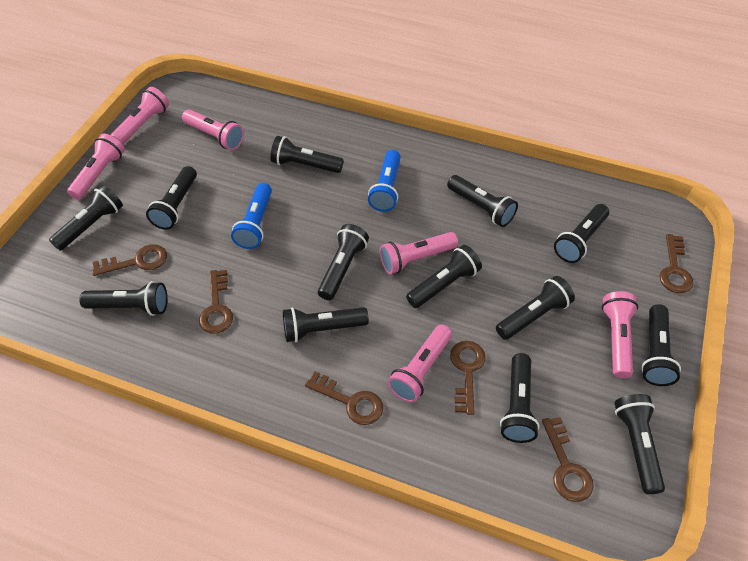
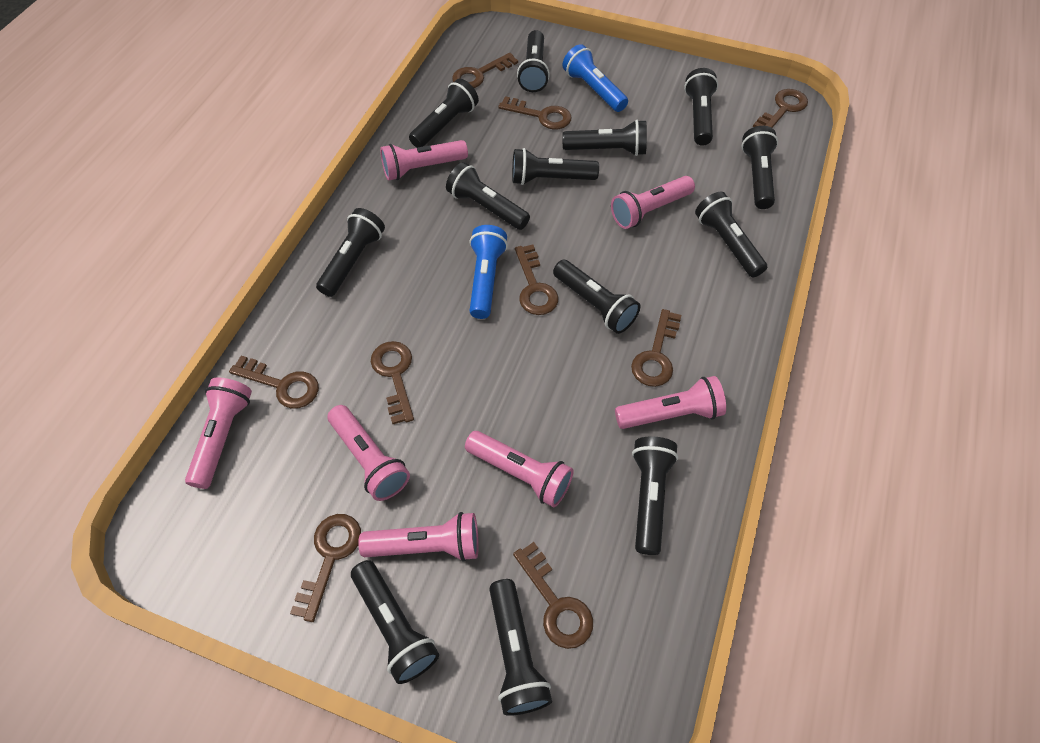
brown key: [92,244,167,276] [199,270,233,334] [305,371,383,425] [450,341,486,415] [542,417,594,502] [660,234,694,293] = 6 -> [229,356,319,409] [290,514,361,622] [371,341,414,424] [452,53,518,88] [498,96,572,130] [513,542,593,649] [515,245,558,315] [631,309,682,387] [753,89,808,128] = 9
pink flashlight: [67,134,125,200] [111,87,169,145] [182,110,244,150] [380,232,458,274] [388,325,452,402] [602,291,638,378] = 6 -> [185,378,252,489] [328,405,410,501] [358,512,479,562] [380,140,468,180] [465,431,574,507] [611,176,695,229] [615,376,726,429] = 7

